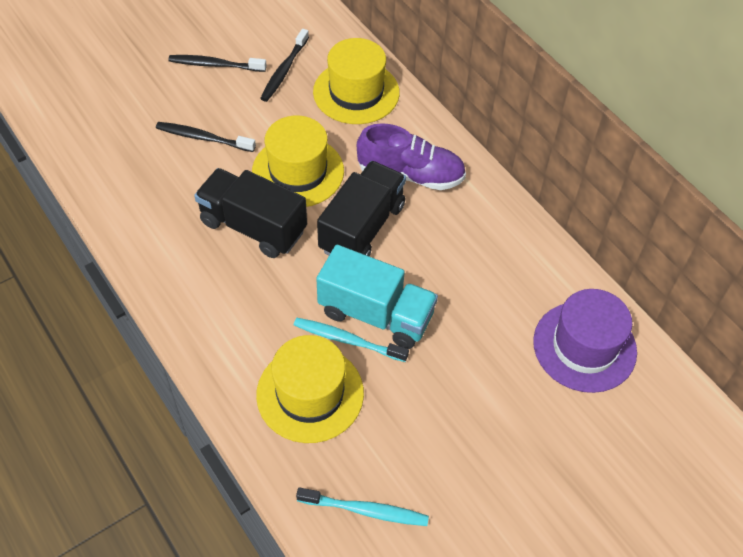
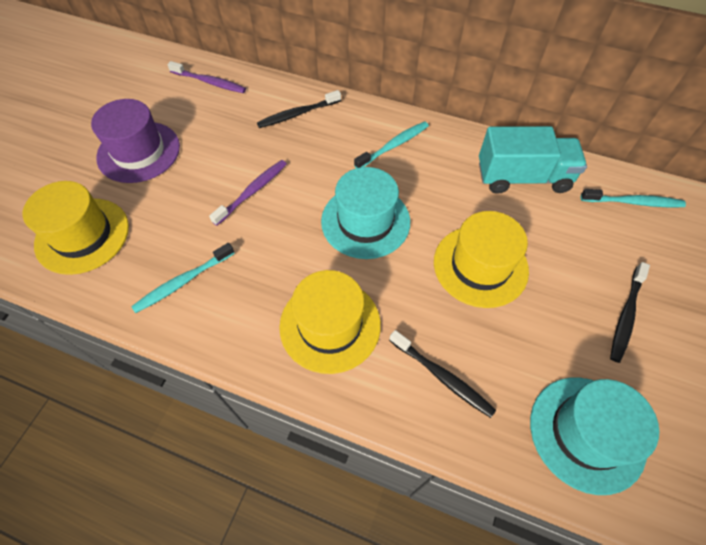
black truck: [194,168,307,258] [317,161,406,257] = 2 -> none = 0
purple shoe: [357,123,466,190] = 1 -> none = 0
purple toothbrush: none = 0 -> [167,61,246,93] [209,160,287,226] = 2
turquoise hat: none = 0 -> [321,167,410,259] [530,377,659,495] = 2
turquoise toothbrush: [294,318,409,362] [296,487,429,526] = 2 -> [131,243,235,313] [354,121,429,168] [581,189,686,207] = 3

